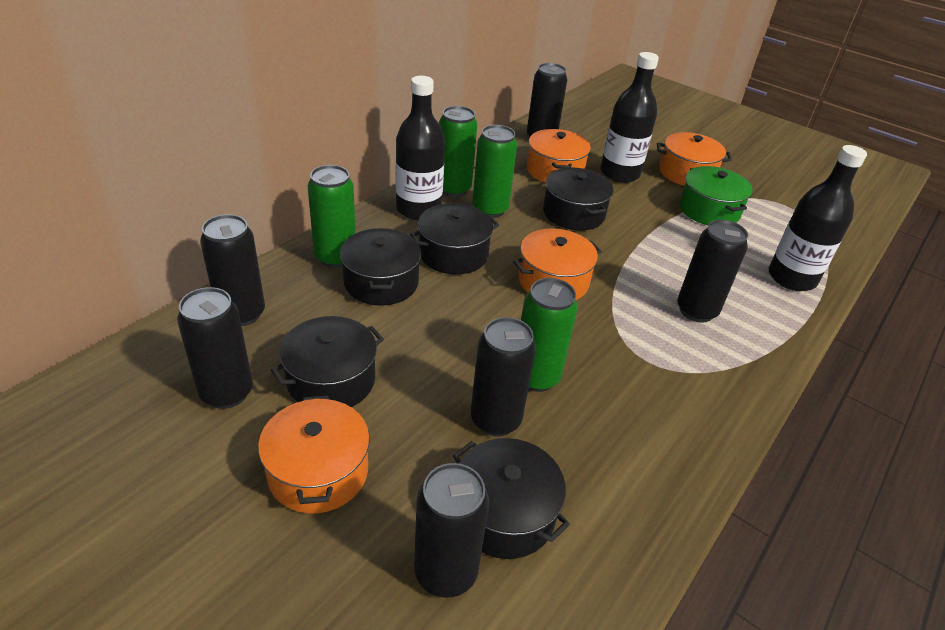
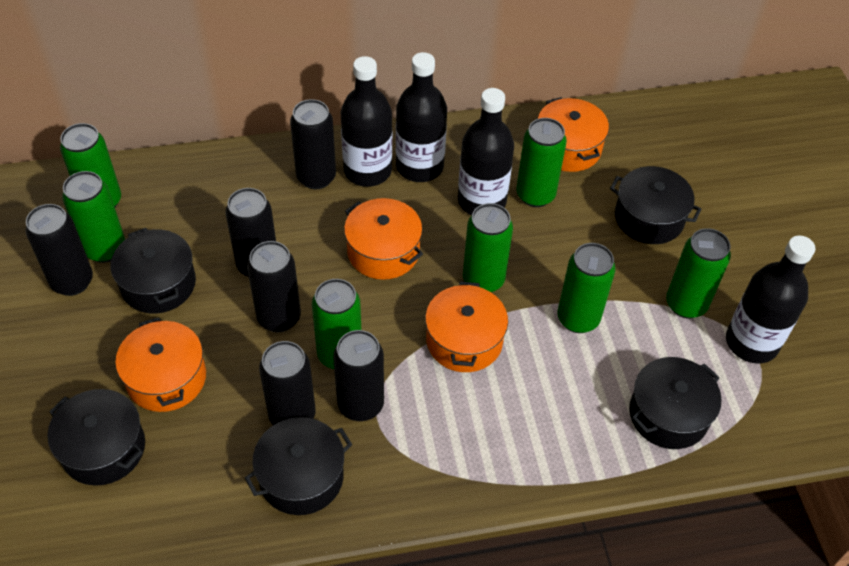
black bottle: [396,76,445,220] [600,52,659,183] [769,145,867,291] = 3 -> [341,56,392,187] [396,52,447,182] [458,88,514,215] [726,236,815,363] = 4
green can: [308,165,356,268] [439,106,477,197] [472,125,517,218] [521,278,578,392] = 4 -> [60,123,121,207] [62,171,125,263] [312,279,361,369] [463,203,513,293] [516,118,567,207] [557,243,615,333] [666,228,731,319] = 7
green pot: [679,166,753,225] = 1 -> none = 0

